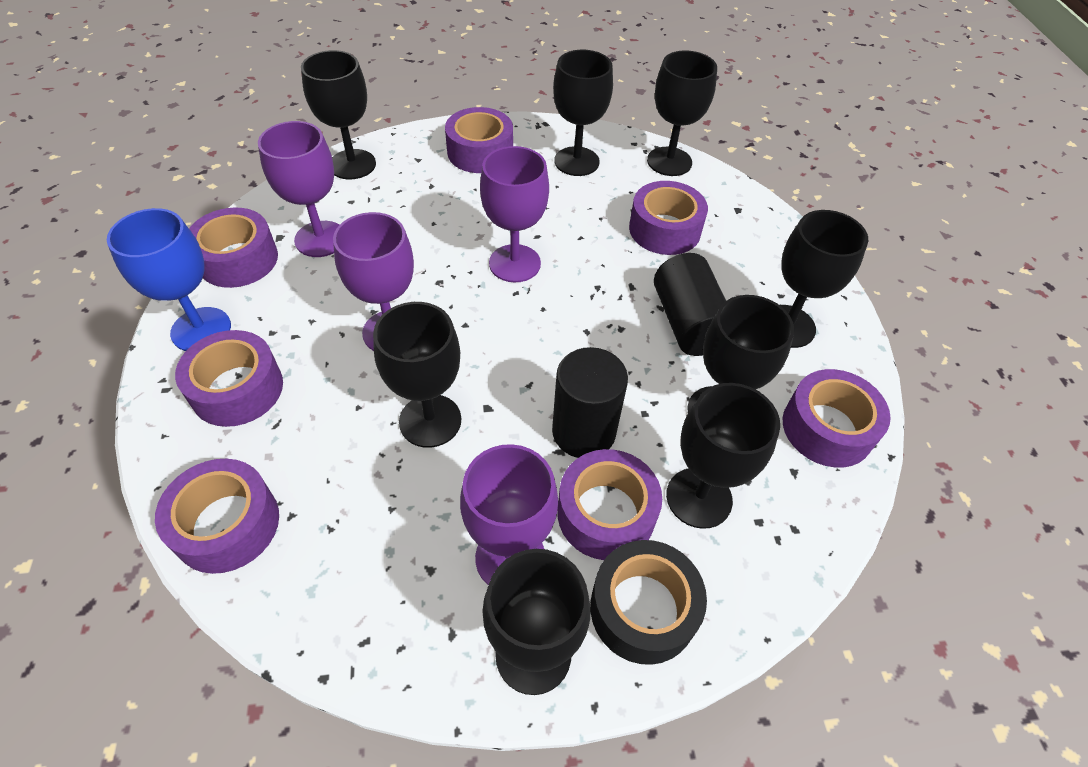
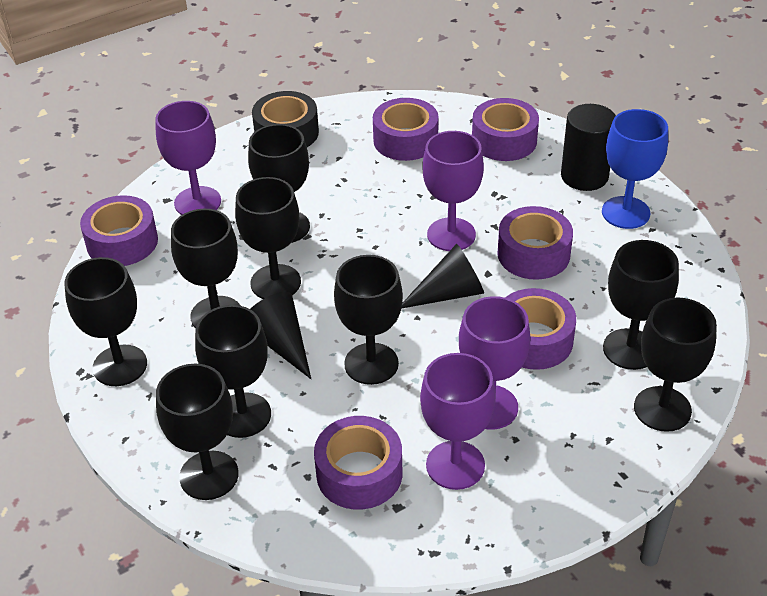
black cone: none = 0 -> [250,292,311,379] [401,244,484,309] = 2
black cylinder: [552,347,628,458] [654,253,726,356] = 2 -> [561,104,616,191] = 1
black goblet: [301,50,376,179] [373,302,461,448] [483,549,591,695] [553,50,613,176] [647,51,717,176] [666,383,780,529] [687,295,794,413] [780,210,868,348] = 8 -> [64,257,147,386] [156,364,239,500] [171,209,241,328] [195,305,271,438] [235,177,301,299] [248,124,310,243] [334,255,403,385] [603,240,679,370] [634,297,717,432] = 9
purple tape: [155,459,279,574] [175,330,283,427] [189,208,278,288] [445,107,513,173] [557,449,662,560] [629,181,708,255] [783,369,891,468] = 7 -> [80,195,158,266] [314,416,402,510] [373,98,439,161] [472,98,539,161] [497,206,573,280] [505,288,576,370] = 6

